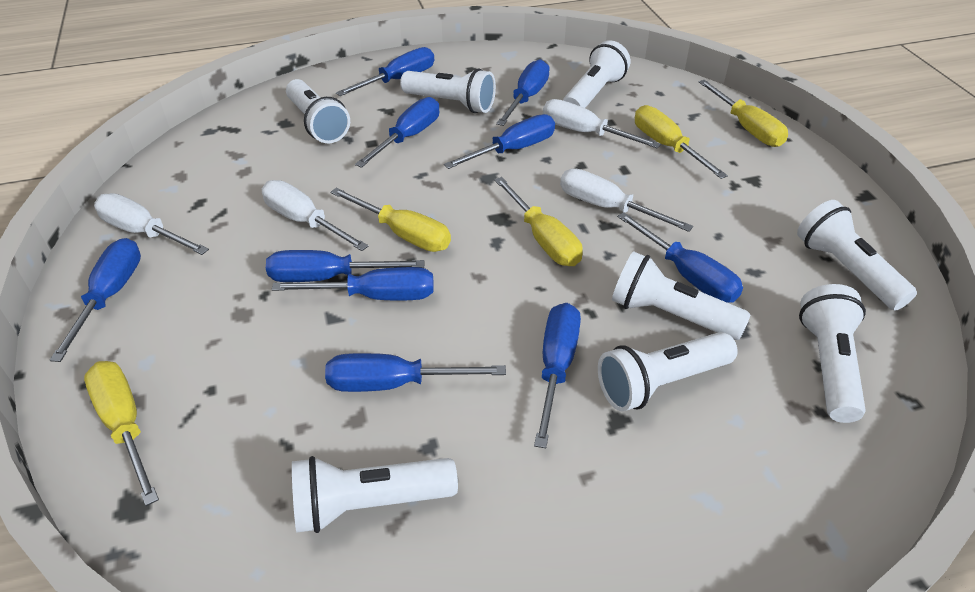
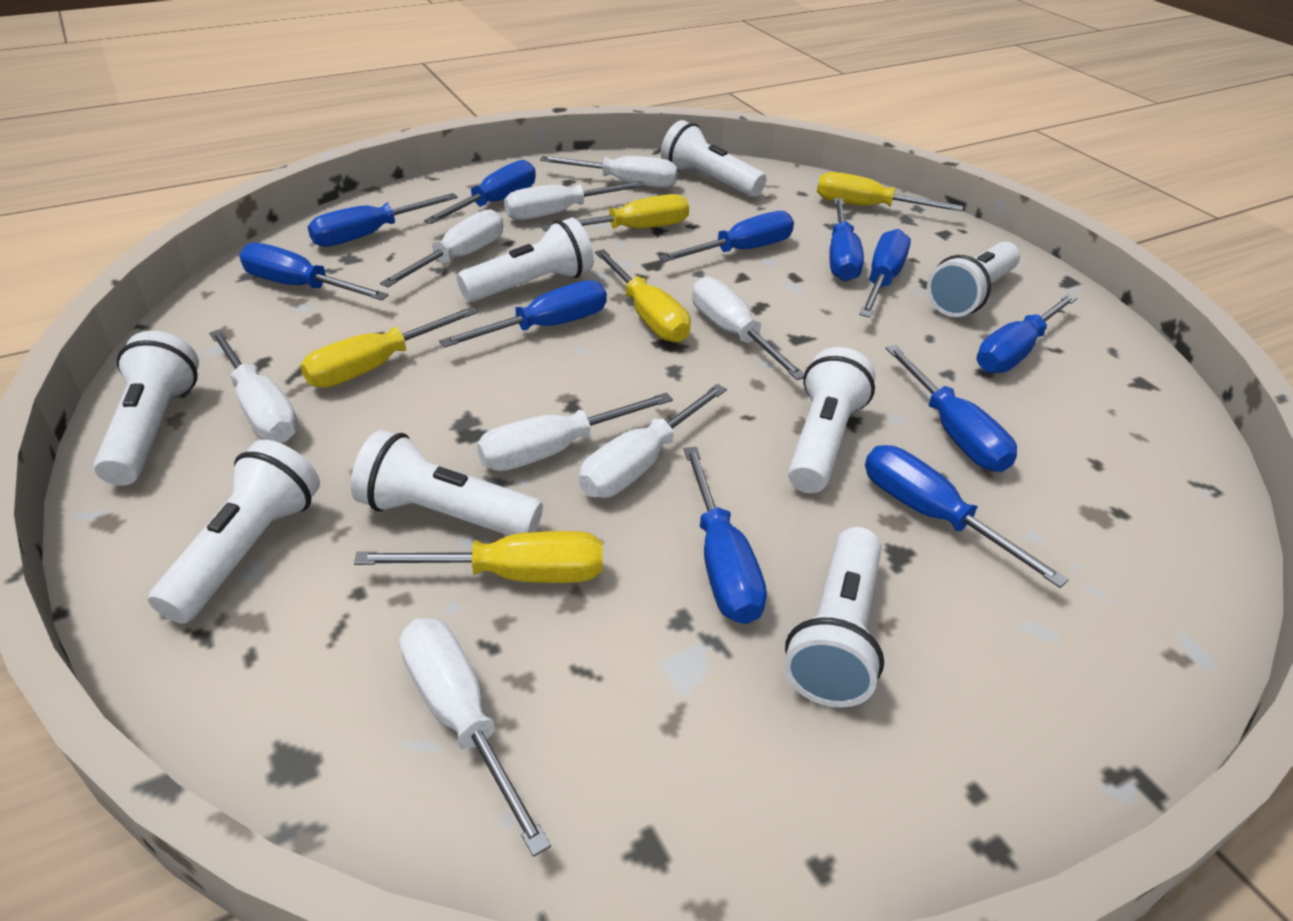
blue screwdriver: [50,238,141,362] [266,250,425,282] [272,267,434,301] [325,353,506,392] [336,47,434,96] [355,97,439,168] [444,114,555,169] [496,59,550,126] [534,303,581,448] [617,212,743,303] = 10 -> [239,243,389,301] [307,193,458,247] [424,160,536,224] [439,280,607,348] [659,211,794,262] [684,447,767,624] [829,198,864,282] [859,229,911,317] [865,445,1069,588] [885,345,1017,472] [976,294,1077,373] = 11
white screwdriver: [94,193,209,255] [262,180,369,251] [543,99,661,149] [560,169,693,232] = 4 -> [209,329,298,442] [380,209,503,287] [399,618,551,857] [477,392,673,471] [504,181,645,220] [540,156,678,188] [579,384,727,498] [692,277,805,380] = 8

